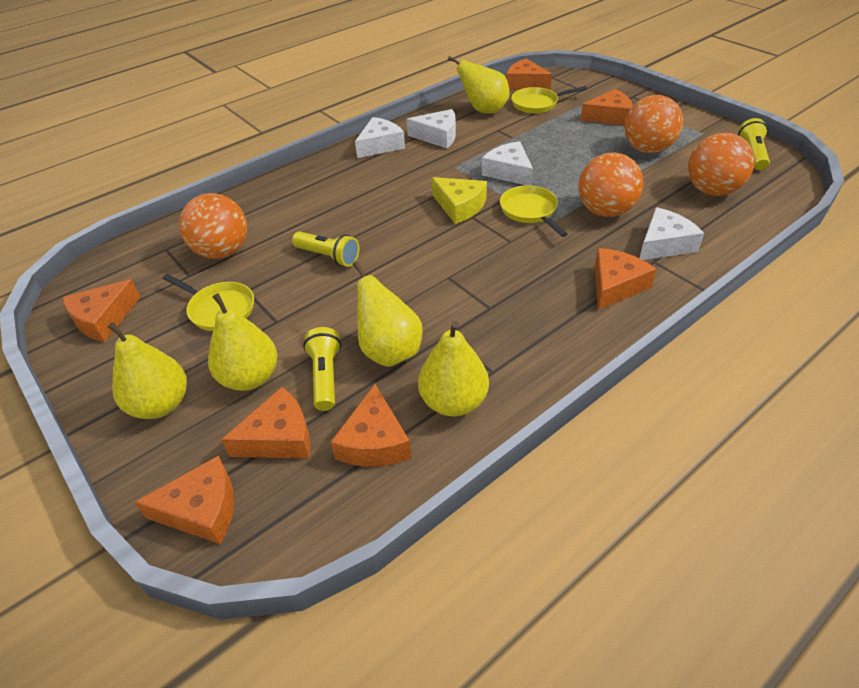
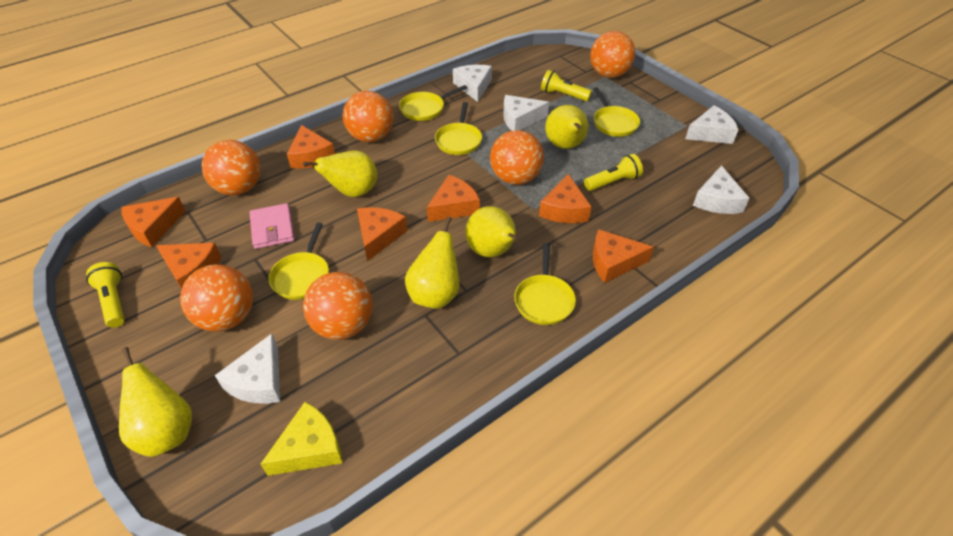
orange ball: [179,193,247,259] [579,152,643,217] [624,95,683,153] [688,133,755,196] = 4 -> [180,265,253,332] [202,140,261,195] [303,272,372,340] [343,91,394,142] [490,130,544,185] [590,31,635,78] = 6
pink wallet: none = 0 -> [250,203,294,249] = 1
white cheese: [355,117,405,158] [407,109,456,148] [482,141,533,186] [640,207,704,260] = 4 -> [215,334,280,404] [453,65,492,102] [503,95,549,131] [685,105,739,144] [693,165,750,214] = 5
yellow pan: [163,274,254,331] [500,185,568,237] [511,86,587,113] = 3 -> [269,223,329,300] [399,85,467,121] [435,102,482,155] [514,243,576,325] [593,87,640,137] = 5

